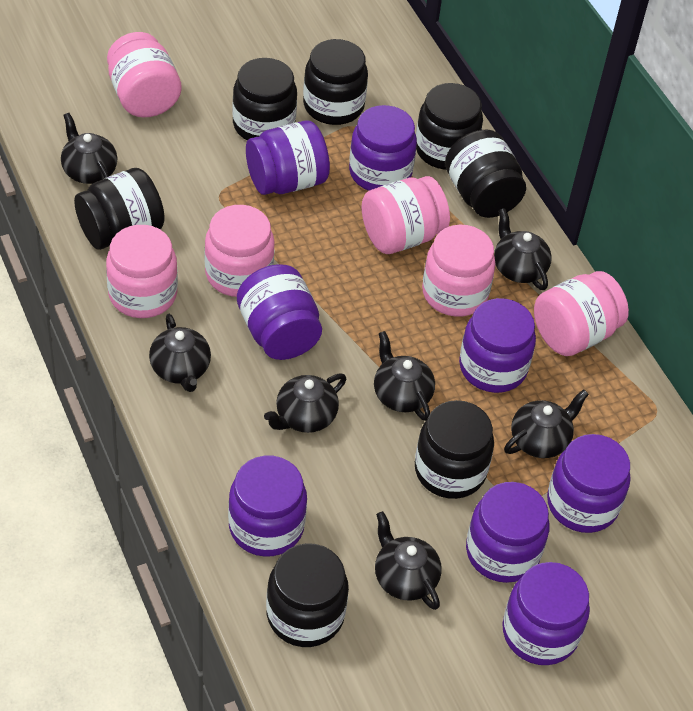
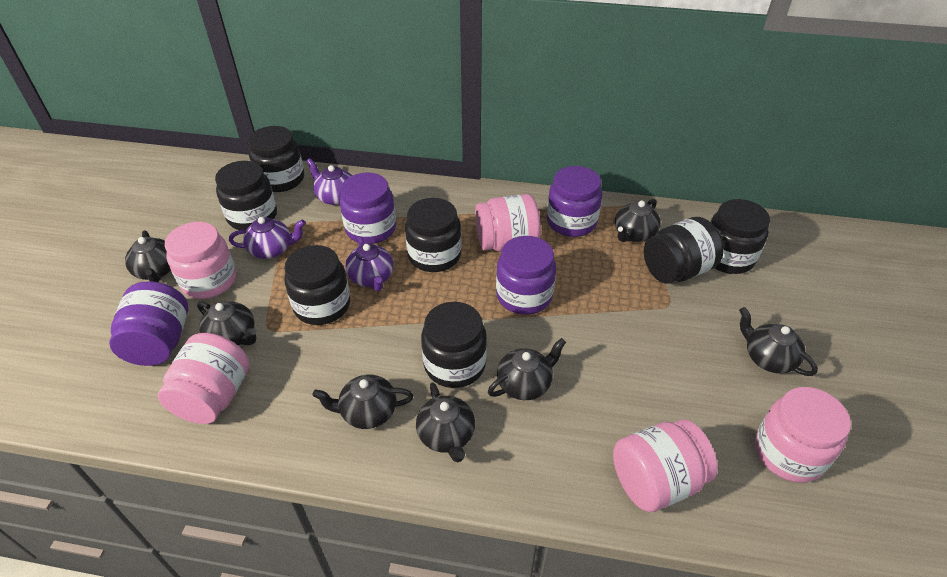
pink jar: [106,225,178,318] [107,32,181,117] [205,205,275,297] [362,176,450,254] [422,225,496,317] [534,271,629,356] = 6 -> [158,333,249,424] [165,222,236,299] [475,194,541,252] [613,419,718,512] [755,387,851,483] = 5
purple jar: [228,456,307,557] [237,264,322,360] [246,120,330,195] [349,105,417,191] [459,298,536,393] [466,482,549,583] [502,562,590,665] [547,434,631,533] = 8 -> [109,281,188,366] [340,172,396,244] [496,236,556,315] [547,166,602,237] = 4
purple teapot: none = 0 -> [229,217,306,259] [307,158,352,205] [345,237,394,291] = 3

